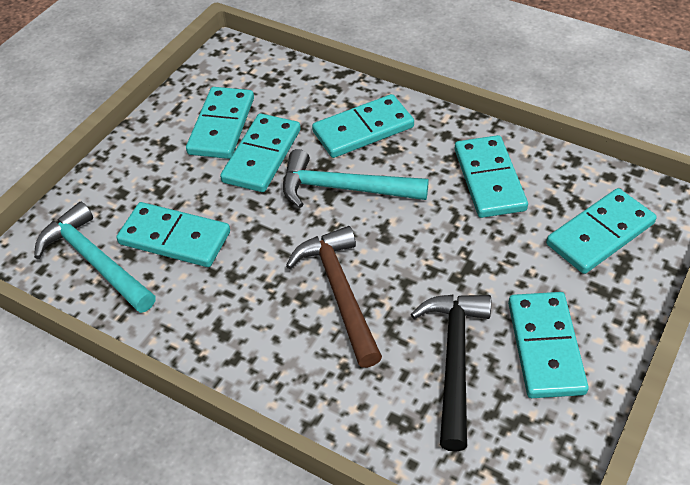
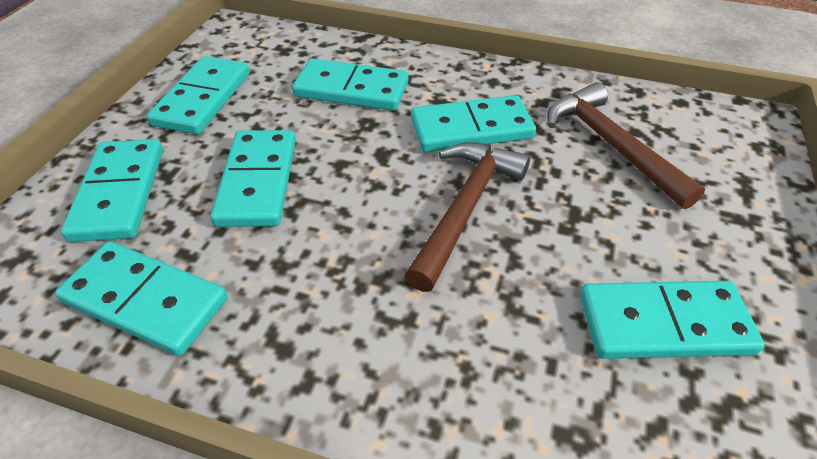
black hammer: [411,295,491,452] = 1 -> none = 0
brown hammer: [286,226,382,368] = 1 -> [404,142,530,292] [547,82,705,209] = 2
turquoise hammer: [34,202,156,313] [283,149,429,208] = 2 -> none = 0

